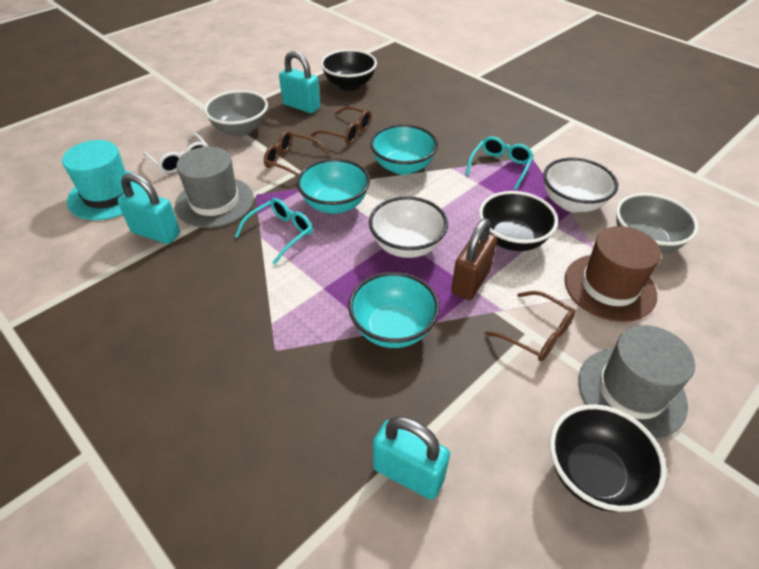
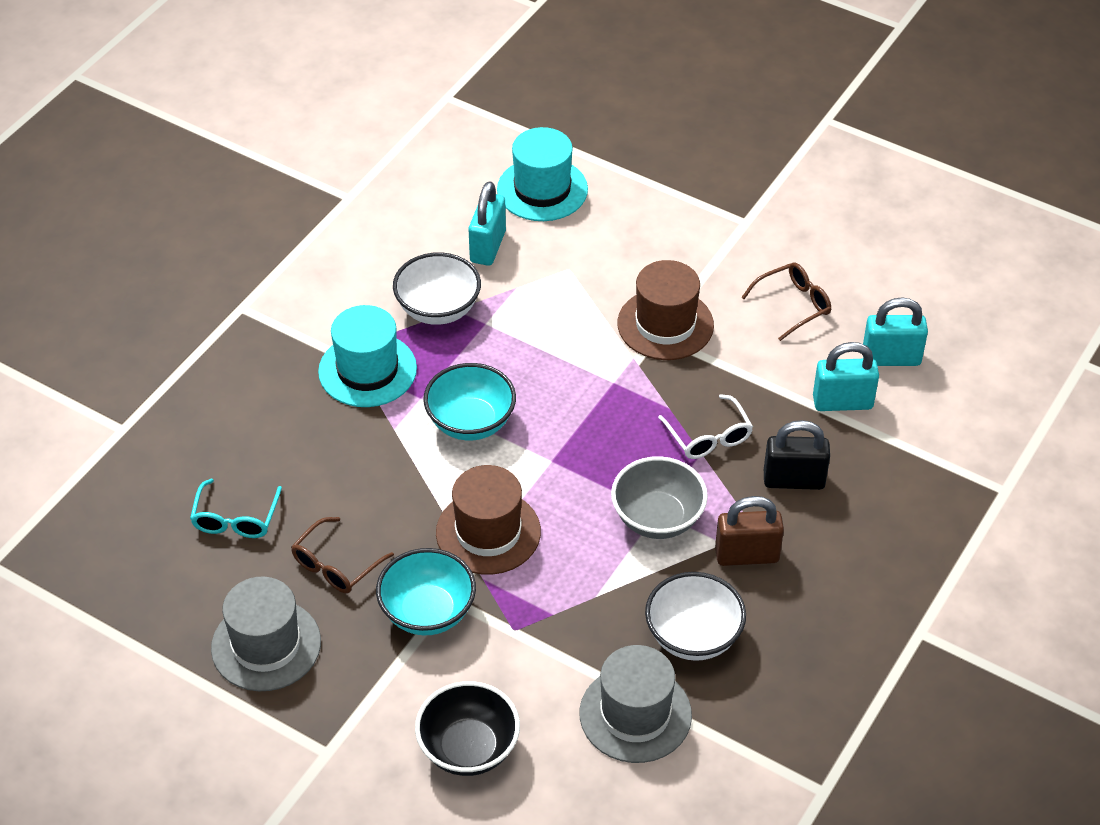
black bowl: [321,49,377,90] [479,191,558,251] [550,404,666,512] = 3 -> [415,681,520,776] = 1
black padlock: none = 0 -> [764,420,830,490] = 1
brown glasses: [264,131,330,177] [311,106,371,145] [485,291,576,362] = 3 -> [291,517,394,593] [741,263,831,341] = 2
brown hat: [564,226,661,322] = 1 -> [436,465,541,575] [617,260,714,360] = 2
grey bowl: [204,90,268,137] [616,193,699,253] = 2 -> [611,456,708,539] = 1
turquoise bowl: [297,158,370,214] [348,272,440,348] [370,124,438,175] = 3 -> [376,548,476,635] [423,363,516,440] = 2
turquoise glasses: [235,198,313,265] [466,136,534,190] = 2 -> [190,479,282,538] = 1
turquoise hat: [62,140,146,220] = 1 -> [318,305,417,407] [497,127,588,221] = 2

